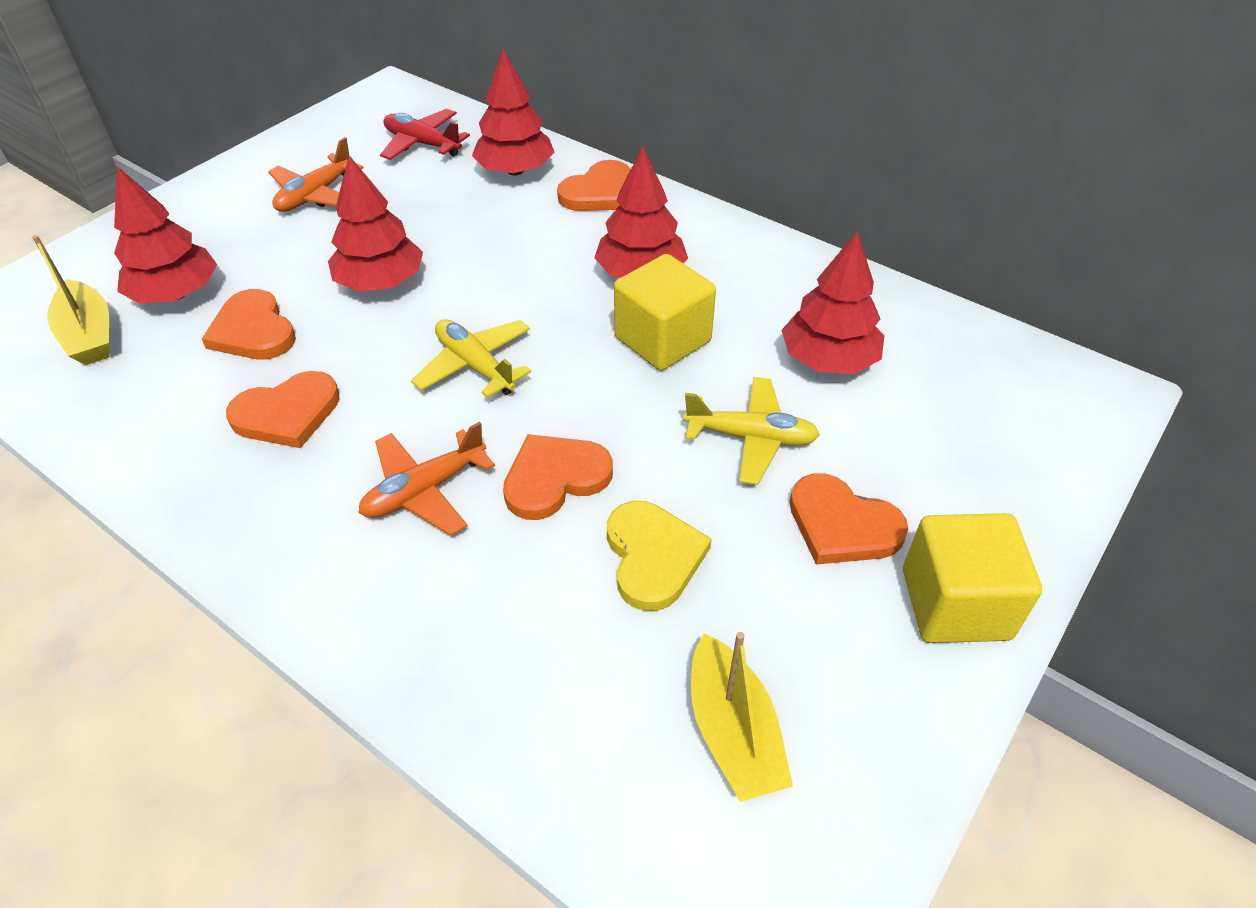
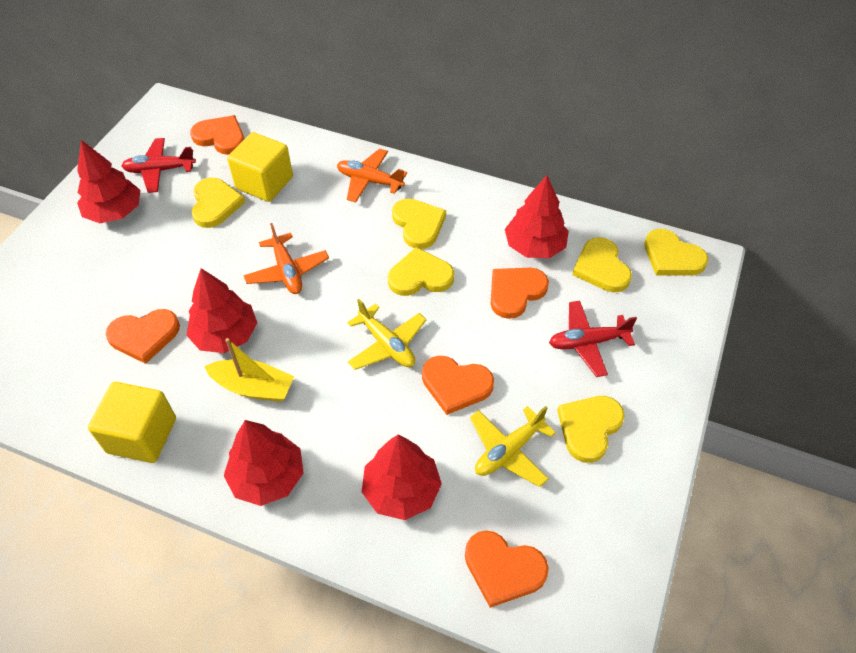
red plane: [380,109,470,160] = 1 -> [122,138,196,193] [549,301,637,377] = 2
yellow boat: [32,235,110,365] [691,632,793,802] = 2 -> [204,338,294,402] = 1
yellow heart: [607,501,712,611] = 1 -> [191,178,245,228] [388,247,454,296] [392,198,446,249] [557,396,625,463] [572,237,632,292] [644,229,708,276] = 6

